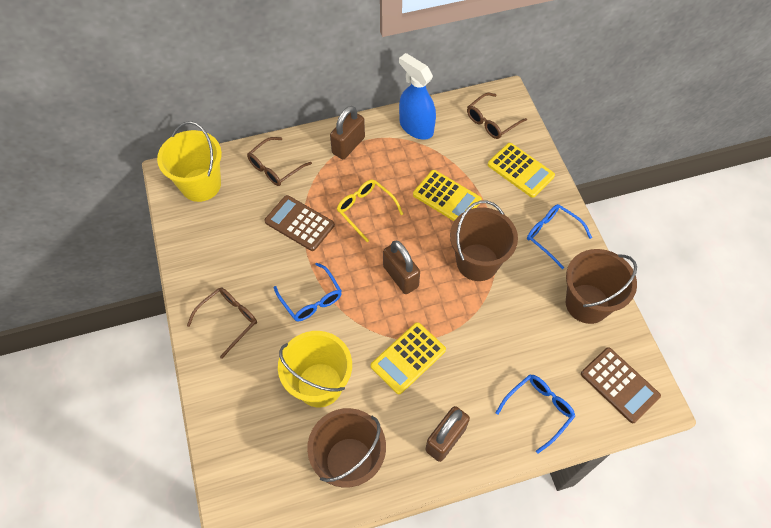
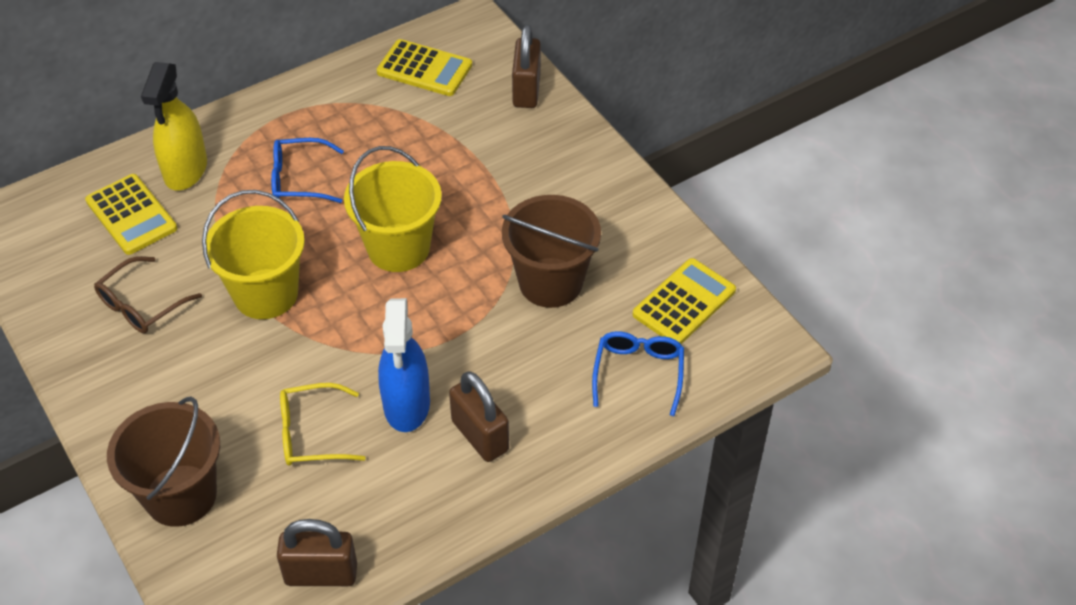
blue glasses: [274,263,342,321] [495,374,576,454] [527,204,592,269] = 3 -> [271,138,344,203] [592,331,684,416] = 2
brown bucket: [307,408,386,487] [450,201,518,281] [566,249,637,324] = 3 -> [107,397,220,527] [502,195,601,308] = 2
brown calculator: [264,195,335,251] [581,347,661,423] = 2 -> none = 0
brown glasses: [187,287,257,359] [247,137,312,186] [467,93,527,139] = 3 -> [94,256,202,333] = 1
yellow spray bottle: none = 0 -> [141,62,207,190] = 1

